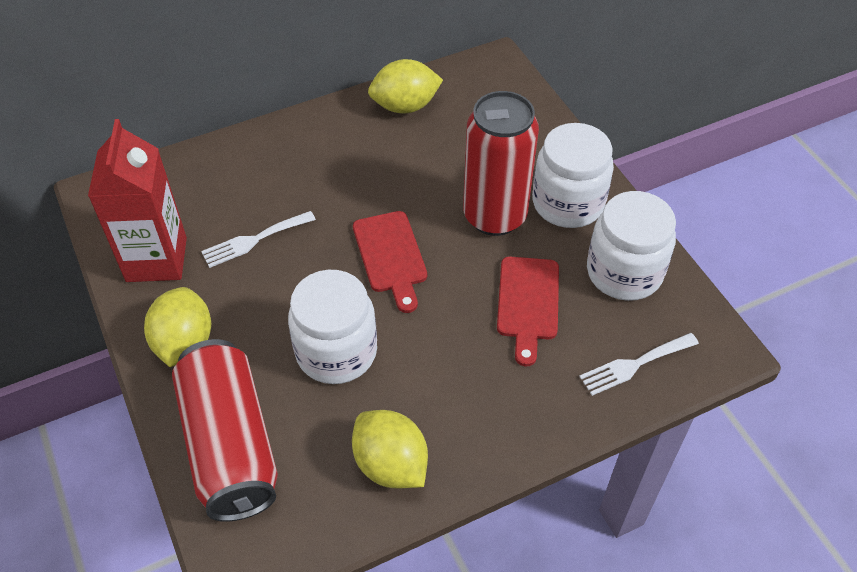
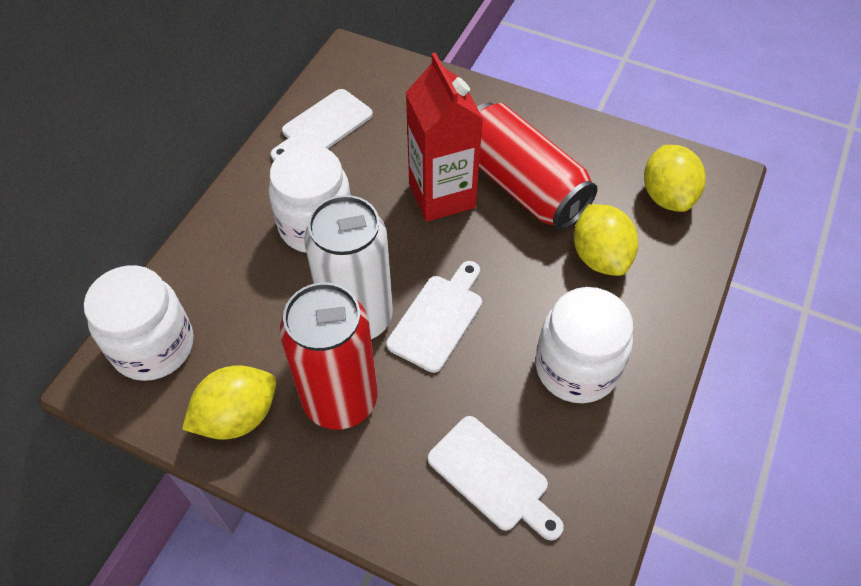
red cutting board: [353,211,427,313] [497,257,559,366] = 2 -> none = 0
white can: none = 0 -> [304,195,393,339] = 1
white cutting board: none = 0 -> [271,89,373,161] [387,261,482,373] [428,416,564,541] = 3
white fork: [201,211,316,268] [579,333,699,396] = 2 -> none = 0

